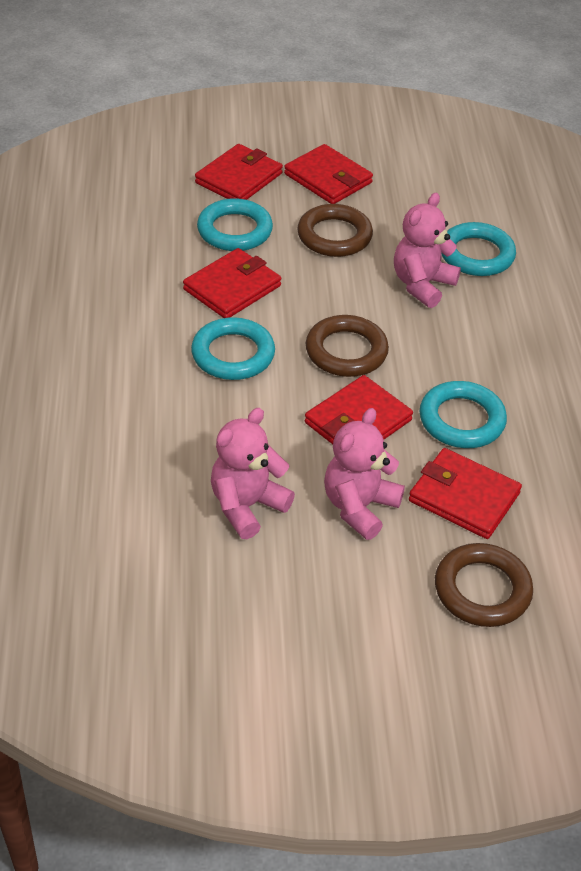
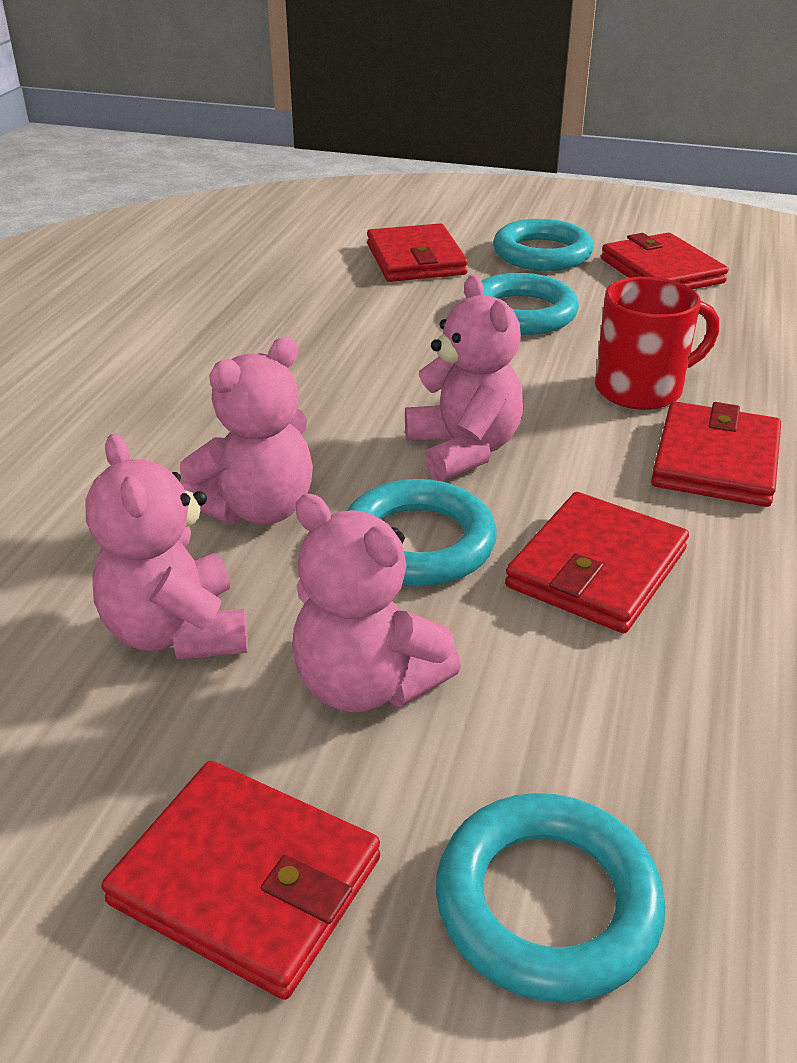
brown ring: [297,204,373,257] [306,315,389,377] [435,543,533,627] = 3 -> none = 0
pink teddy bear: [211,408,295,539] [324,408,405,540] [394,193,461,308] = 3 -> [86,433,248,660] [180,337,313,524] [292,494,461,713] [405,275,523,481] = 4
red mug: none = 0 -> [595,277,719,410] = 1

